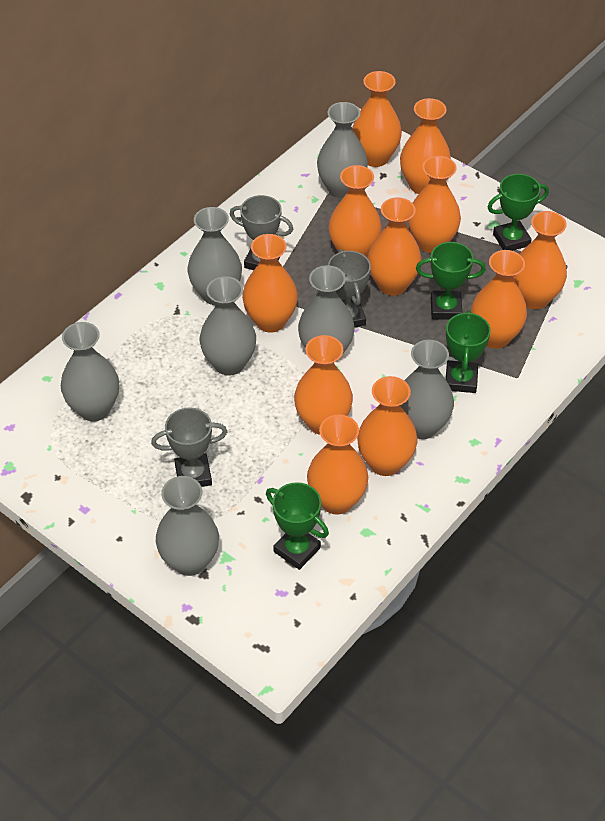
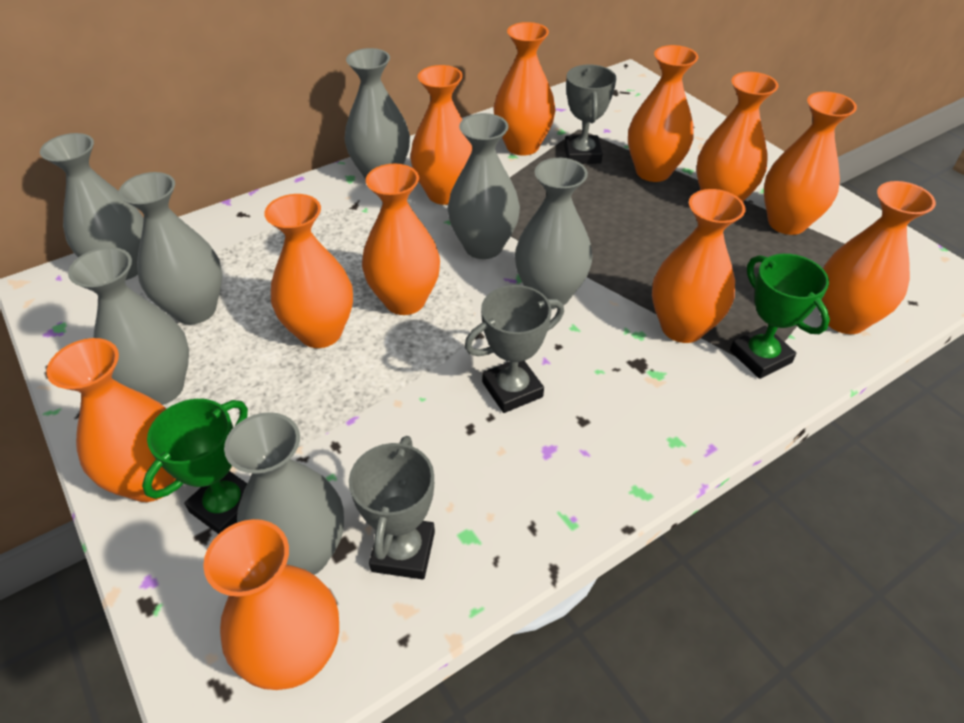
green trophy: [266,482,329,570] [416,242,486,320] [446,310,491,393] [488,174,549,251] = 4 -> [142,399,248,534] [730,254,830,379] = 2

